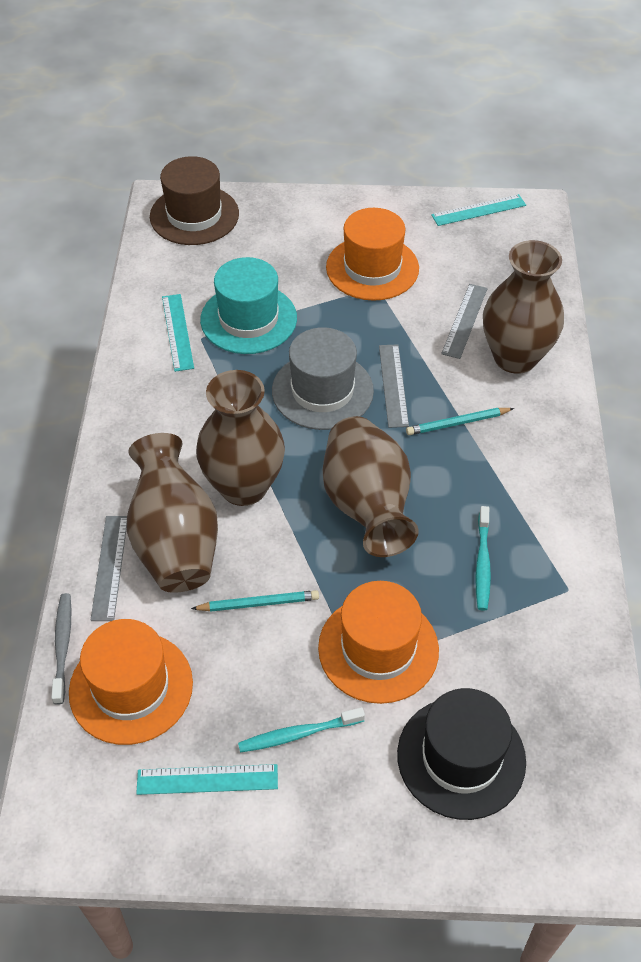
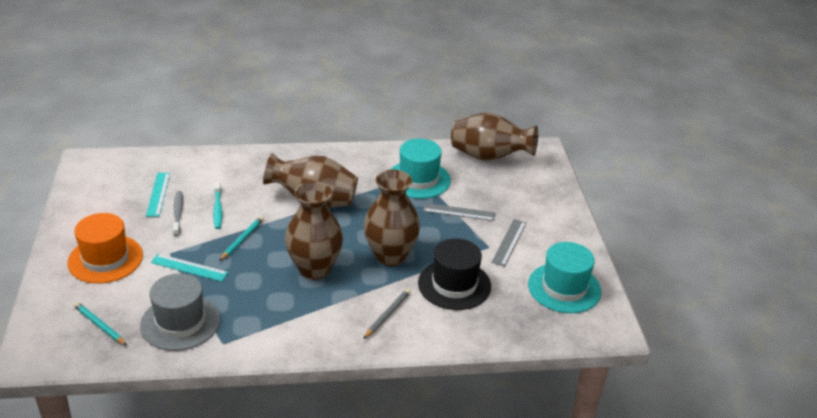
brown hat: [150,156,239,245] = 1 -> none = 0
grey pencil: none = 0 -> [363,289,411,339] = 1
grey ruler: [91,516,127,621] [379,344,409,428] [441,284,488,359] = 3 -> [423,203,495,221] [491,219,526,267] = 2
orange hat: [69,619,193,745] [318,581,439,704] [326,208,419,301] = 3 -> [67,213,143,284] = 1
turquoise hat: [200,257,297,354] = 1 -> [390,139,451,199] [528,242,601,313] = 2
turquoise ruler: [136,764,278,795] [162,294,194,372] [431,194,526,226] = 3 -> [146,173,170,217] [151,254,228,282] = 2
turquoise toothbrush: [238,707,365,753] [475,506,491,611] = 2 -> [213,181,222,229] = 1

